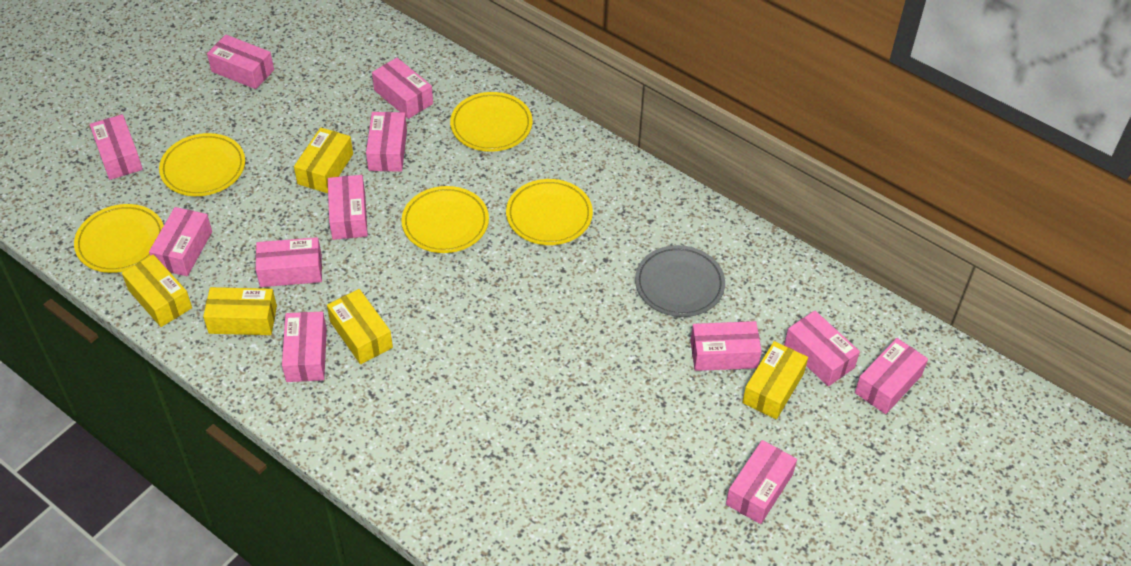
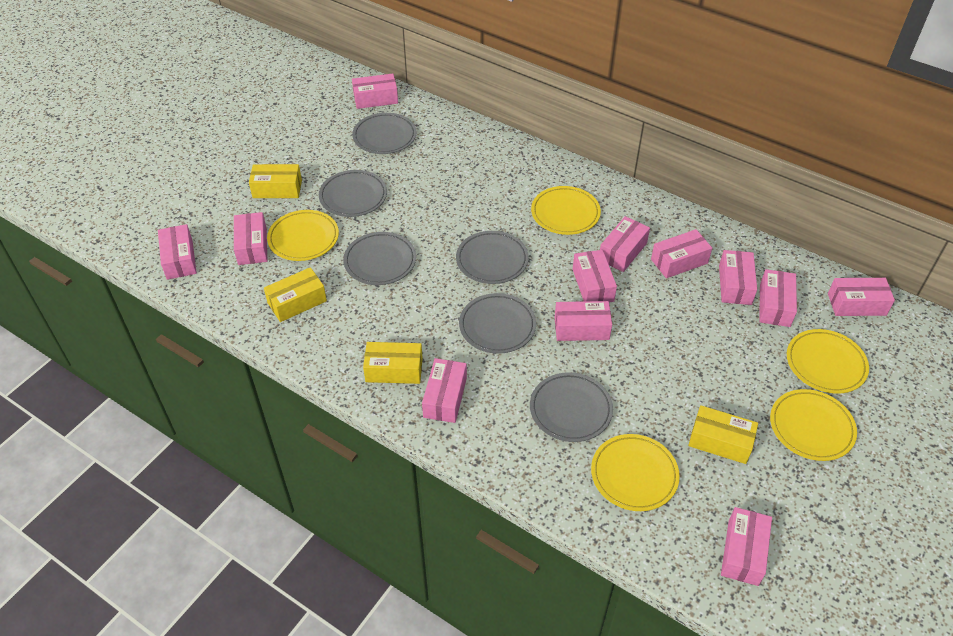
grey plate: [635,245,725,317] = 1 -> [319,170,387,217] [343,232,416,285] [352,113,416,154] [456,231,529,284] [459,293,536,354] [530,372,613,442] = 6
yellow box: [122,254,192,327] [203,287,277,335] [294,127,353,193] [327,289,393,364] [742,341,808,419] = 5 -> [249,164,302,198] [264,267,327,322] [363,342,423,384] [688,405,758,464] = 4

